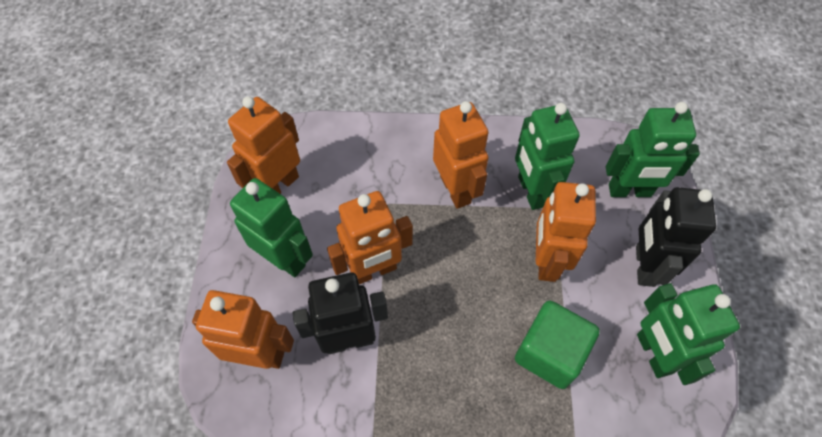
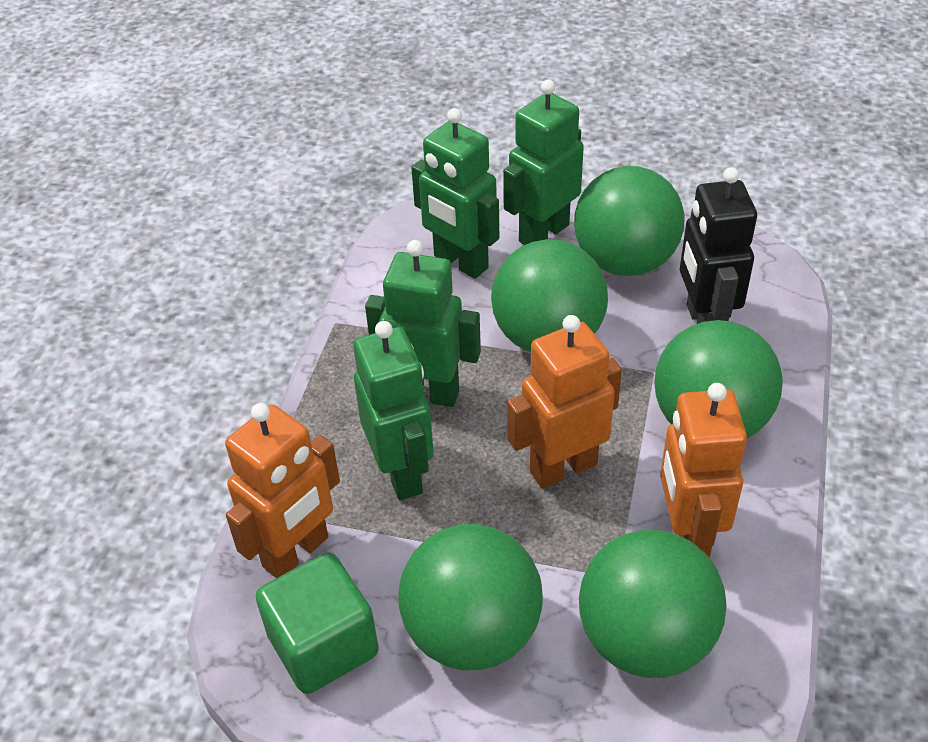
black robot: [292,272,388,354] [636,187,716,287] = 2 -> [680,167,757,324] = 1
green ball: none = 0 -> [398,524,543,670] [491,239,608,352] [574,166,685,276] [579,530,727,678] [654,320,783,438] = 5
orange robot: [192,290,294,369] [227,96,300,194] [327,191,413,284] [433,101,489,209] [536,182,596,282] = 5 -> [225,403,340,578] [507,315,622,489] [660,383,747,558] = 3

